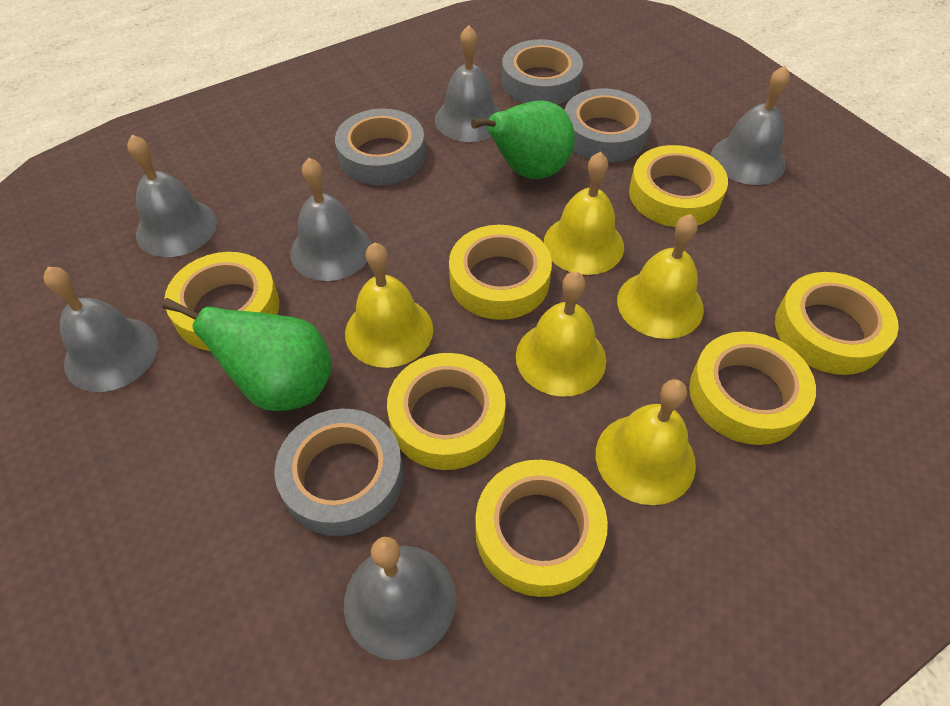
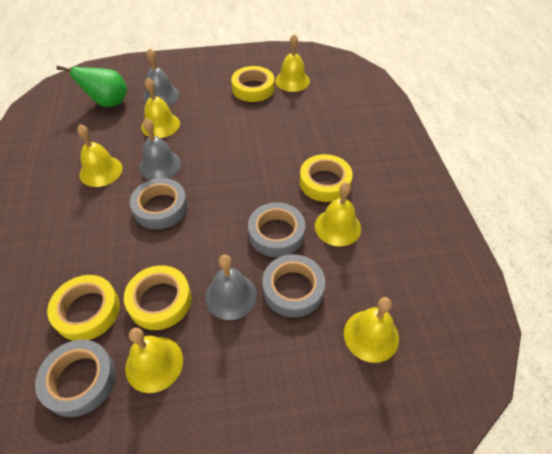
green pear: [162,298,332,411] [471,100,575,179] = 2 -> [57,65,127,107] = 1
grey bell: [43,267,158,392] [127,135,217,257] [290,158,371,281] [344,537,456,660] [435,25,500,142] [711,66,790,185] = 6 -> [139,118,181,180] [143,48,179,106] [205,255,257,320] = 3
yellow bell: [345,242,433,368] [516,271,606,397] [544,152,624,275] [596,379,696,505] [617,214,704,339] = 5 -> [77,124,123,187] [125,328,183,393] [141,78,180,138] [275,34,310,92] [315,182,361,246] [344,297,399,363] = 6
yellow tape: [164,252,279,351] [387,353,506,470] [449,225,552,320] [475,460,608,597] [629,145,728,227] [689,331,816,445] [775,272,899,375] = 7 -> [47,275,120,341] [124,265,191,330] [231,66,274,102] [300,154,353,202] = 4

